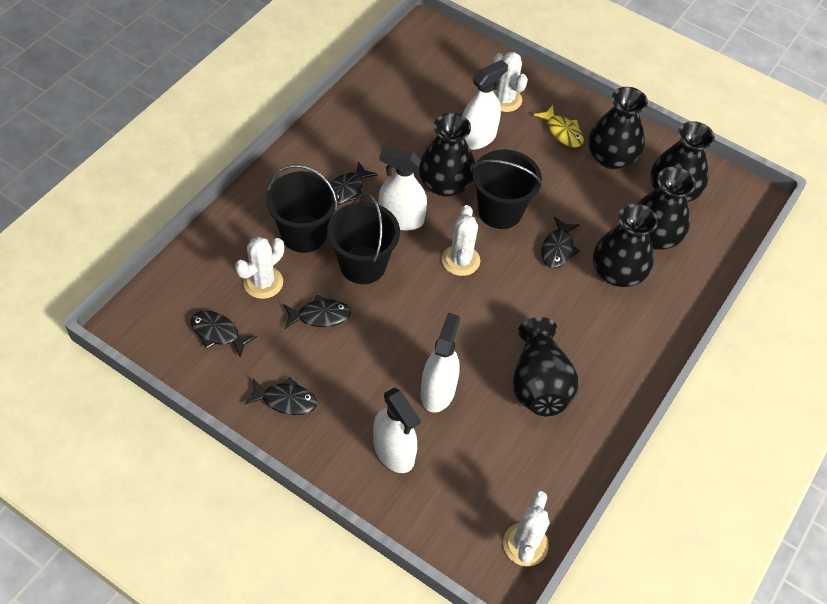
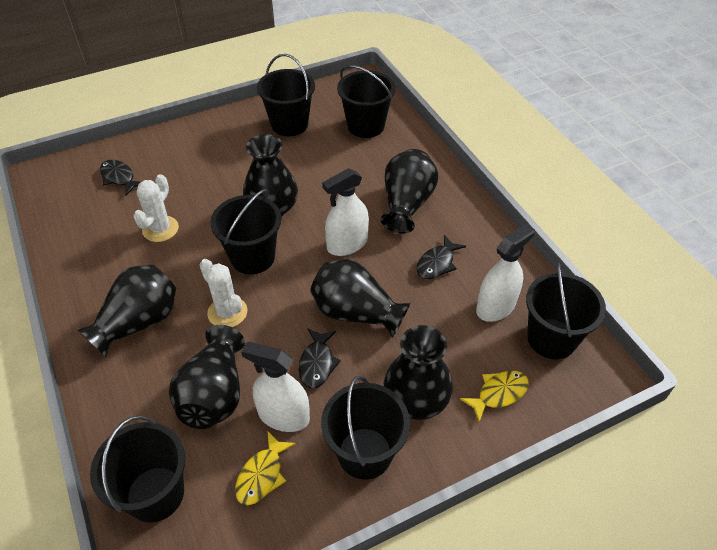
black bucket: [266,164,338,253] [327,193,400,284] [472,150,542,229] = 3 -> [90,416,185,523] [210,189,281,274] [257,54,315,136] [321,376,410,480] [337,65,396,138] [526,263,606,359] = 6
black fish: [190,311,257,358] [244,377,317,415] [284,295,351,329] [331,161,378,205] [541,217,580,268] = 5 -> [100,160,140,195] [299,328,341,389] [416,235,466,279] = 3
white cactus: [235,237,284,299] [442,205,480,276] [493,52,528,112] [503,490,550,566] = 4 -> [133,174,179,242] [200,259,247,327] = 2
white spray bottle: [373,387,421,473] [378,148,427,230] [421,313,460,413] [462,60,508,150] = 4 -> [241,342,310,432] [322,168,369,256] [476,223,535,322] = 3
yellow fish: [534,105,584,148] = 1 -> [235,432,296,505] [460,371,529,422] = 2

